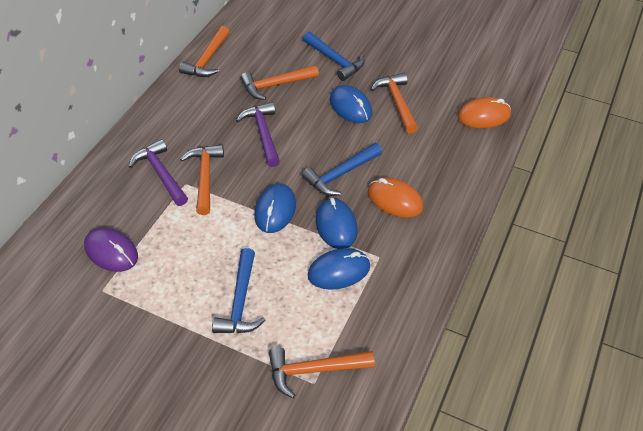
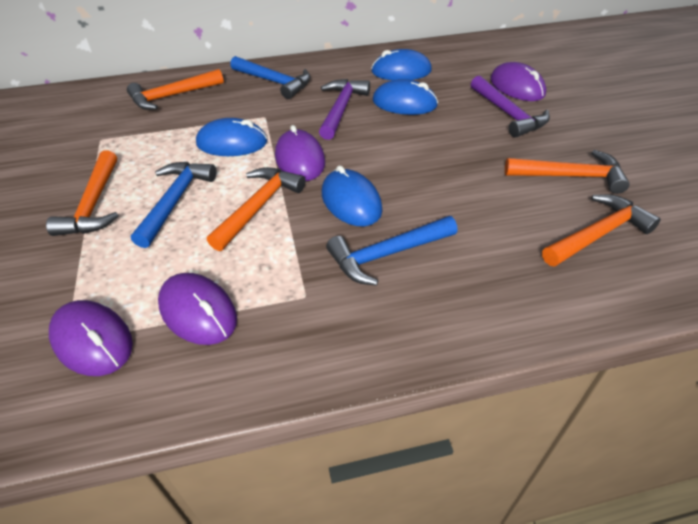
orange mouse: [368,177,423,218] [457,97,511,128] = 2 -> none = 0
purple mouse: [84,227,138,272] = 1 -> [49,300,133,376] [158,273,237,345] [275,125,325,181] [490,62,546,101] = 4

